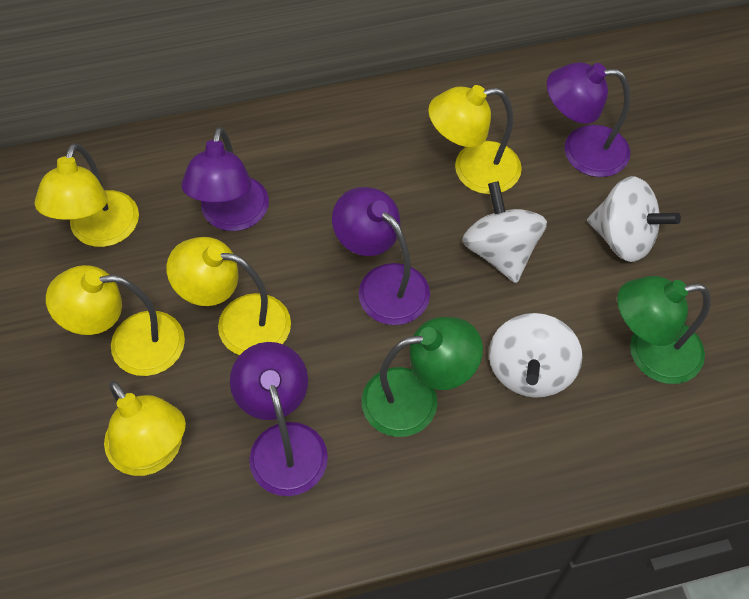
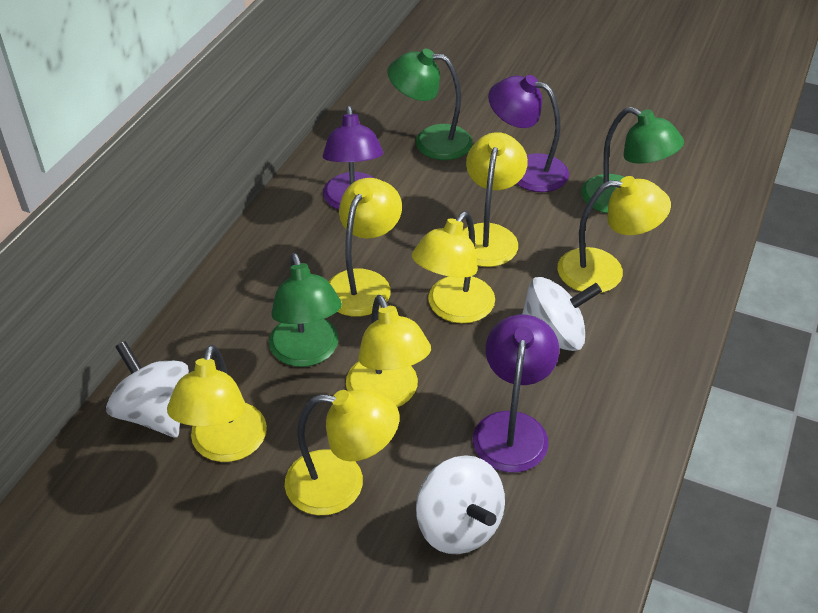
green lamp: [362,317,483,437] [617,276,711,384] = 2 -> [269,253,342,367] [387,49,473,160] [581,107,684,213] = 3
purple lamp: [181,127,269,231] [230,342,328,496] [332,187,430,325] [547,62,631,177] = 4 -> [323,106,383,210] [473,314,559,473] [488,75,569,192] = 3
yellow lamp: [35,143,139,247] [46,265,185,376] [104,381,186,476] [166,237,291,355] [428,85,522,194] = 5 -> [167,345,267,462] [285,389,399,515] [328,178,402,317] [346,295,431,407] [412,211,495,323] [462,132,528,267] [557,176,671,293] = 7

